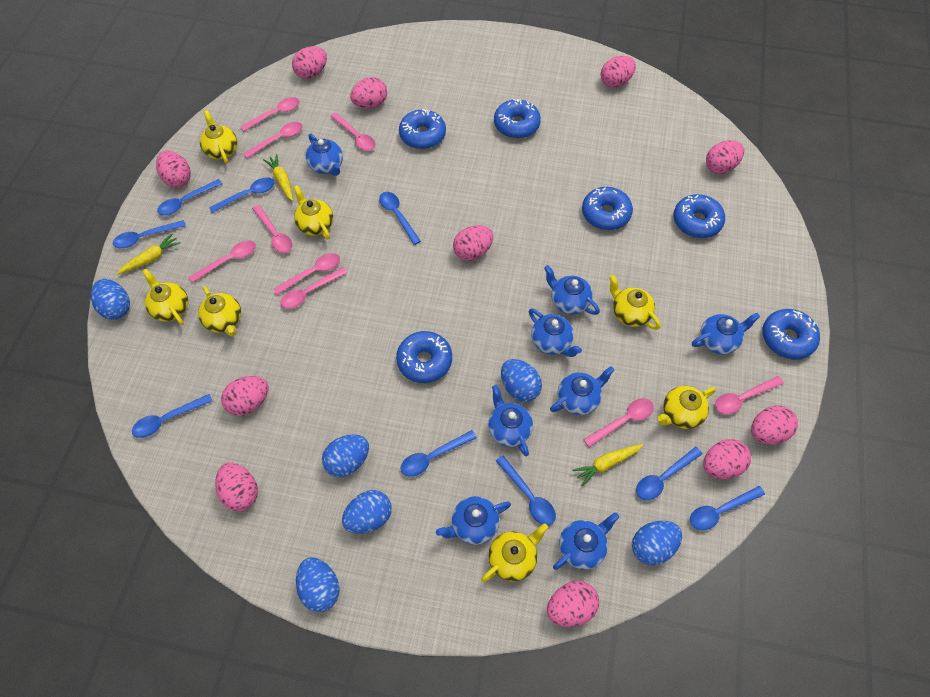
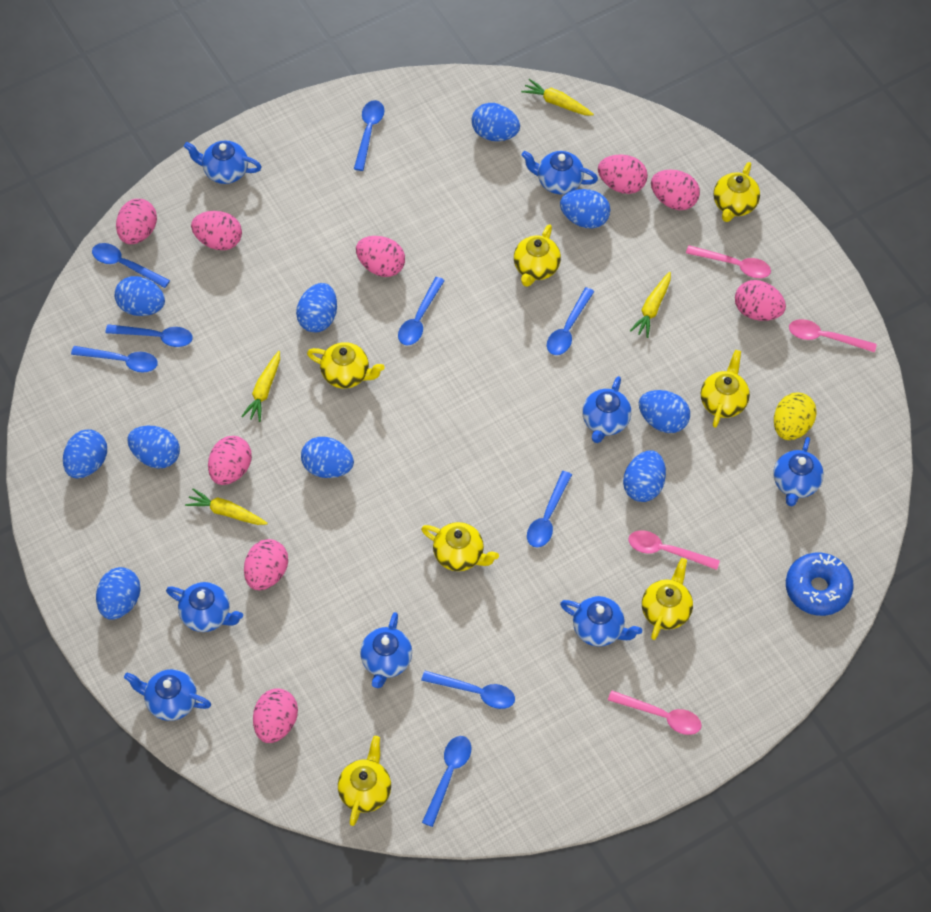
blue donut: [396,331,452,383] [399,109,446,149] [494,99,541,139] [582,187,633,230] [673,194,725,238] [762,309,820,360] = 6 -> [786,552,854,616] = 1
blue egg: [91,279,130,320] [296,557,340,612] [322,434,369,477] [342,490,392,534] [501,359,542,402] [632,521,682,565] = 6 -> [63,429,107,479] [96,567,141,620] [115,276,165,316] [127,426,180,469] [296,283,337,333] [301,437,354,478] [472,103,520,141] [560,189,610,228] [623,450,666,502] [639,390,690,433] = 10
pink egg: [156,151,191,187] [215,463,258,511] [221,376,268,416] [292,46,327,79] [350,77,387,108] [453,225,493,261] [547,581,599,627] [601,56,636,88] [703,439,751,479] [706,140,744,174] [751,405,798,445] = 11 -> [116,199,157,244] [191,211,242,250] [208,436,252,485] [244,539,288,590] [253,688,298,743] [356,236,405,277] [598,154,648,194] [651,170,700,210] [735,280,786,321] = 9
pink spoon: [189,240,256,283] [241,97,300,131] [243,122,302,158] [252,205,292,253] [273,253,340,295] [281,267,348,309] [330,113,376,151] [584,398,654,447] [715,376,784,415] = 9 -> [608,691,702,735] [628,530,720,570] [686,245,771,278] [789,319,877,353] = 4
yellow carrot: [116,233,181,275] [263,154,293,201] [572,444,643,486] = 3 -> [185,488,268,525] [241,351,280,422] [521,79,594,116] [630,272,671,338] = 4
yellow egg: none = 0 -> [774,393,817,440] = 1

